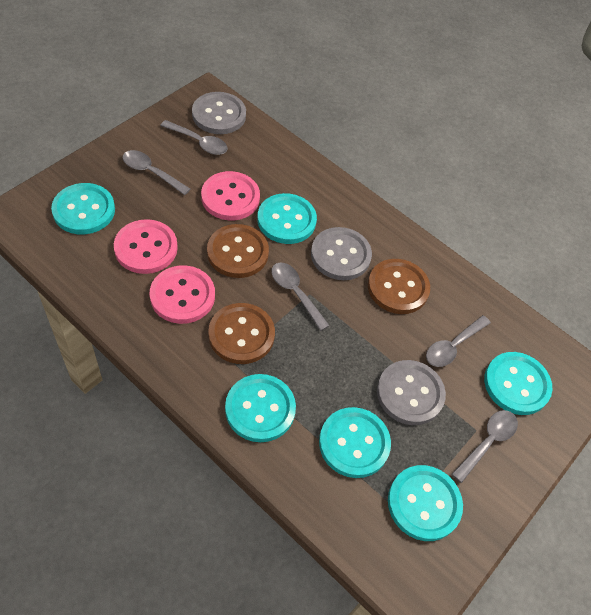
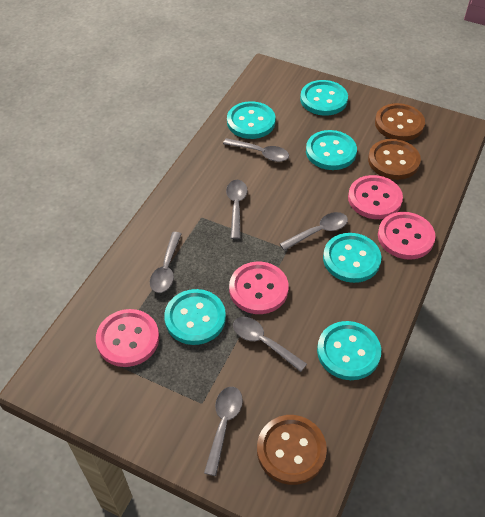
grey button: [192,92,246,134] [311,227,372,280] [377,360,446,425] = 3 -> none = 0
grey spoon: [122,150,190,195] [160,120,228,155] [271,263,330,331] [426,315,491,367] [452,410,518,483] = 5 -> [150,232,182,293] [204,387,243,476] [223,138,289,162] [226,180,248,239] [233,317,307,372] [280,212,348,251] = 6
pink button: [114,219,178,274] [150,265,215,324] [201,171,260,220] = 3 -> [96,309,159,367] [229,262,289,314] [348,175,403,219] [378,212,436,260] = 4

